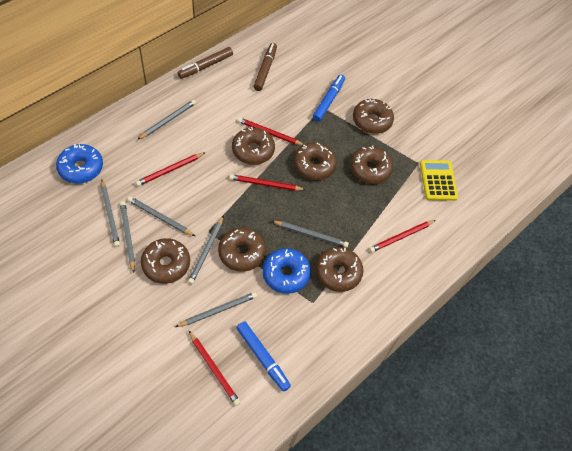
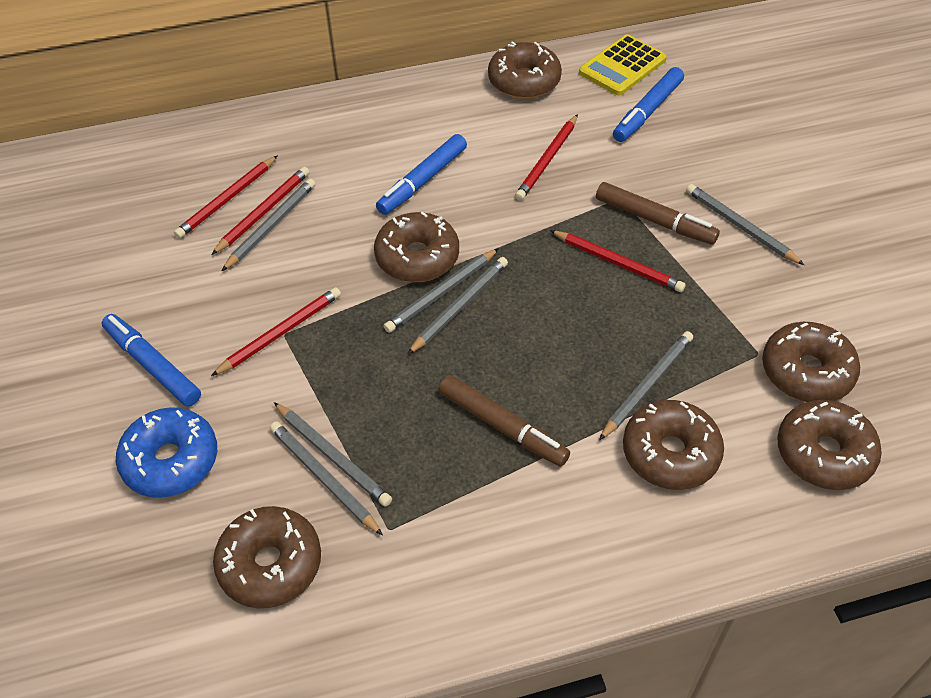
blue donut: [56,144,103,184] [262,248,311,294] = 2 -> [116,407,217,498] = 1
blue marker: [237,322,291,392] [313,75,345,122] = 2 -> [102,314,201,407] [376,134,467,215] [613,67,684,142] = 3
brown donut: [141,238,190,284] [218,227,266,272] [232,127,275,165] [293,142,337,180] [315,247,364,292] [350,146,393,184] [353,99,394,134] = 7 -> [213,506,321,608] [374,212,459,282] [488,41,562,99] [623,400,724,490] [762,322,860,402] [777,400,882,490] = 6

